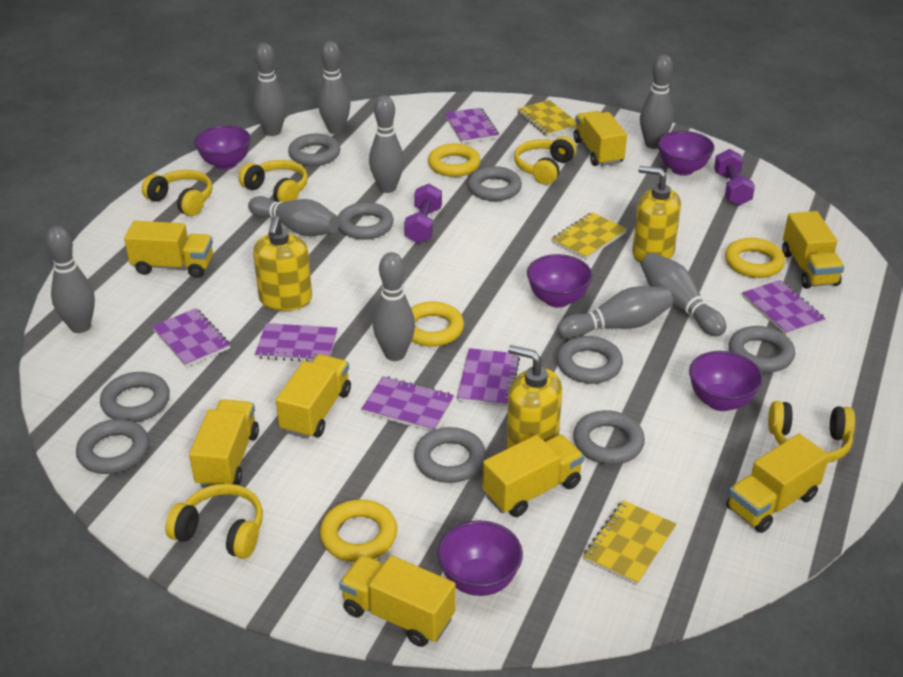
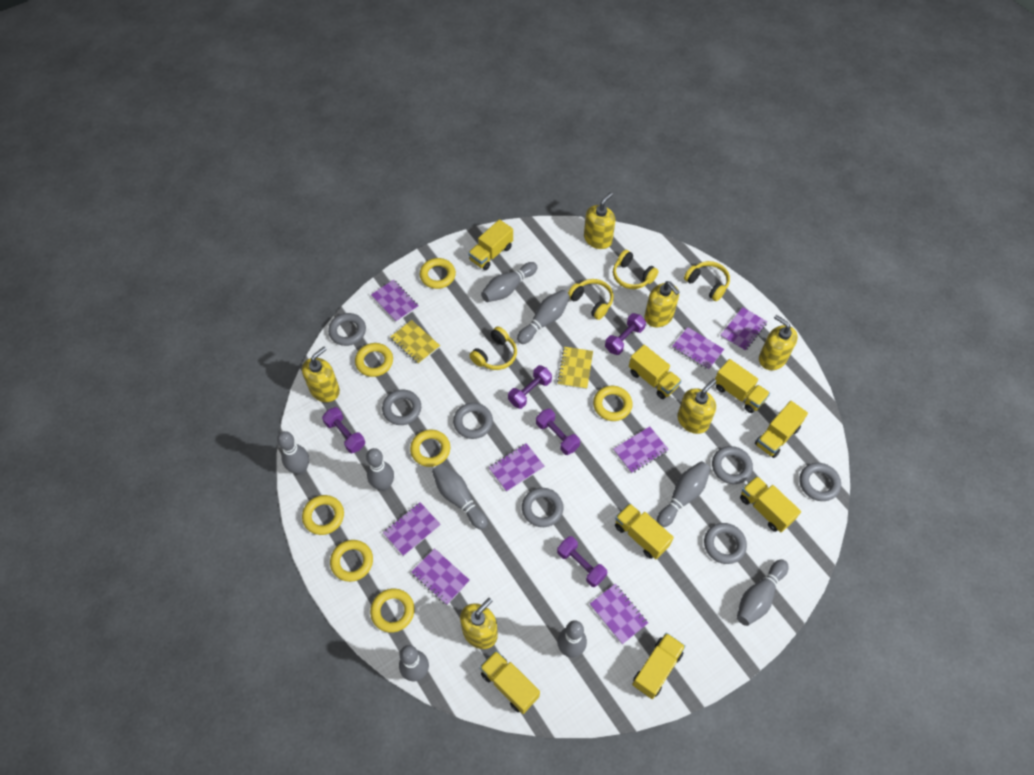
grey ring: [76,419,149,474] [100,372,170,422] [288,134,340,166] [338,202,394,240] [414,427,486,483] [467,166,522,201] [557,336,623,384] [573,410,645,465] [729,326,795,373] = 9 -> [328,313,366,346] [382,390,421,425] [453,403,493,439] [522,488,563,527] [704,523,747,564] [712,446,753,484] [799,463,841,501] = 7
purple bowl: [194,125,251,170] [437,520,523,596] [527,254,592,308] [658,131,715,176] [689,351,763,411] = 5 -> none = 0
purple dumbbell: [404,184,442,243] [714,149,755,206] = 2 -> [322,407,365,453] [508,365,552,409] [536,409,580,455] [557,536,608,587] [605,313,646,355] = 5
purple notebook: [152,308,230,367] [255,323,337,362] [361,376,454,431] [445,108,499,143] [457,348,520,407] [742,280,826,335] = 6 -> [371,280,418,322] [383,502,441,556] [411,548,470,605] [489,443,544,492] [590,584,648,644] [614,426,669,473] [672,327,724,370] [720,307,767,351] = 8
yellow headphones: [142,170,212,216] [165,483,263,559] [239,160,308,202] [514,136,577,185] [768,401,855,463] = 5 -> [469,327,517,370] [568,279,614,320] [613,250,659,289] [684,261,730,301] = 4
yellow notebook: [517,100,576,136] [551,212,627,260] [583,500,677,585] = 3 -> [390,320,440,364] [557,347,593,389] = 2
yellow ring: [320,499,397,562] [411,302,464,347] [428,144,481,177] [725,238,785,278] = 4 -> [302,495,344,535] [330,540,373,582] [355,343,393,377] [370,589,415,633] [410,429,450,467] [420,258,456,289] [593,386,633,421] = 7
yellow soap dispenser: [253,216,312,311] [506,345,562,448] [632,166,681,263] = 3 -> [302,347,340,402] [460,598,498,649] [584,192,615,249] [644,281,680,327] [677,379,716,434] [759,315,798,370] = 6

